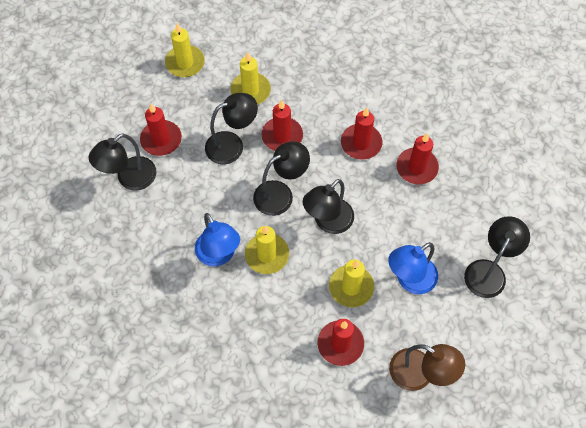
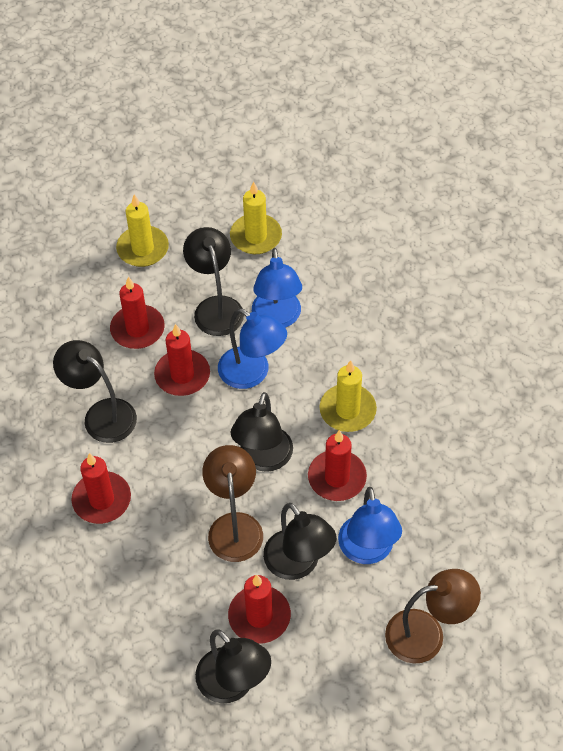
blue lamp: [195,213,240,266] [388,242,438,294] = 2 -> [218,308,287,389] [252,248,302,328] [338,487,402,564] = 3
brown lamp: [389,344,465,391] = 1 -> [202,445,263,562] [385,569,481,663] = 2
yellow candle: [165,23,205,77] [230,52,271,104] [245,226,289,274] [329,259,374,307] = 4 -> [116,194,169,267] [230,181,282,254] [320,360,377,432] = 3

